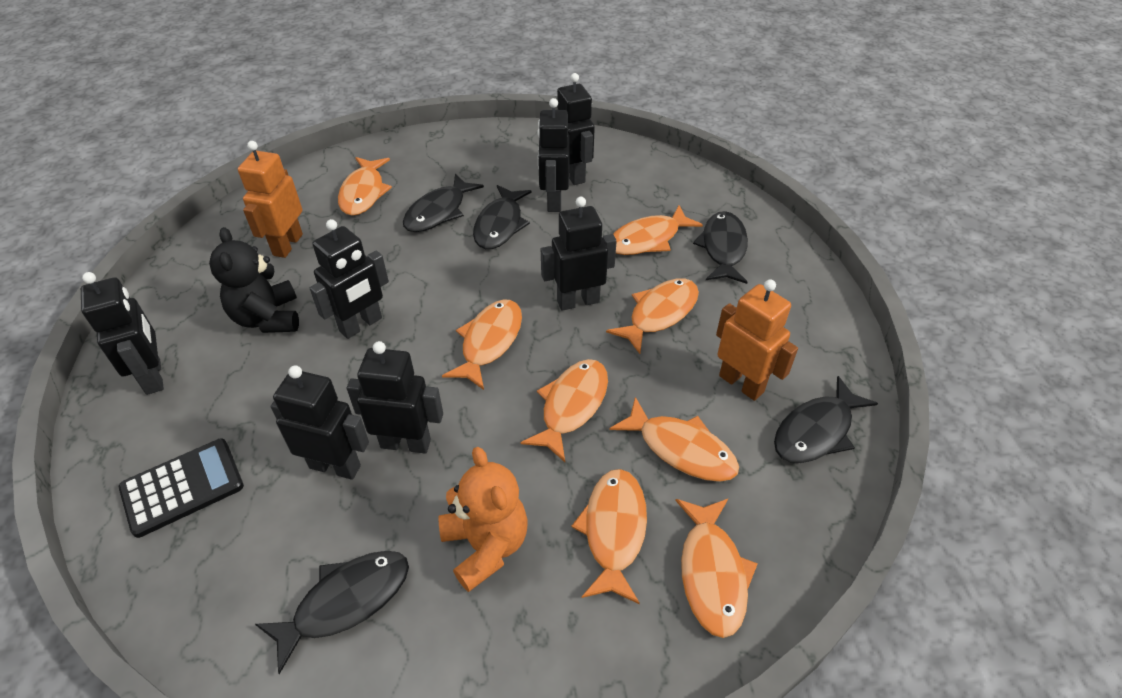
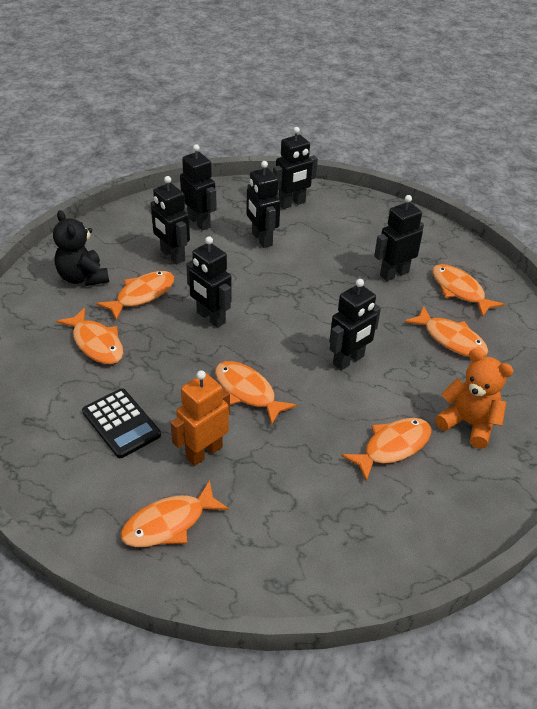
black fish: [255,551,409,674] [403,174,484,232] [473,185,532,249] [693,211,748,284] [774,376,878,463] = 5 -> none = 0
orange fish: [338,157,392,216] [442,299,522,390] [521,359,608,462] [571,469,647,604] [606,278,699,354] [610,397,739,482] [613,205,703,255] [675,499,757,638] = 8 -> [56,307,123,364] [96,271,174,320] [120,480,229,547] [215,361,297,425] [341,418,431,482] [405,306,488,357] [432,264,505,317] = 7
orange robot: [238,141,303,258] [716,279,798,401] = 2 -> [170,370,230,466] = 1

